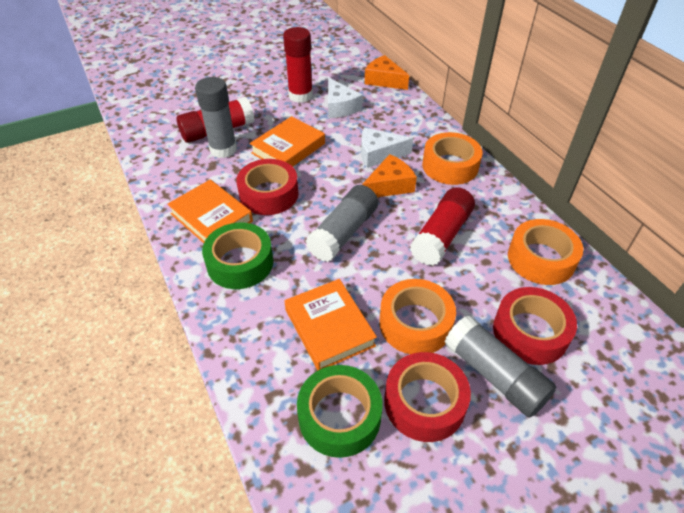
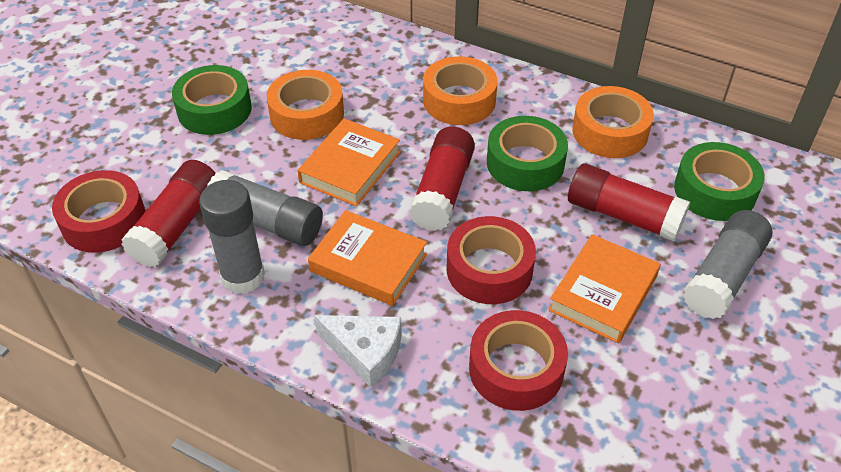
green tape: [202,223,273,289] [297,365,383,458] = 2 -> [172,65,252,135] [487,116,568,191] [674,142,765,221] = 3
orange cheese: [362,154,417,197] [365,55,409,90] = 2 -> none = 0
white cheese: [328,77,363,118] [361,128,413,168] = 2 -> [314,315,402,388] = 1

